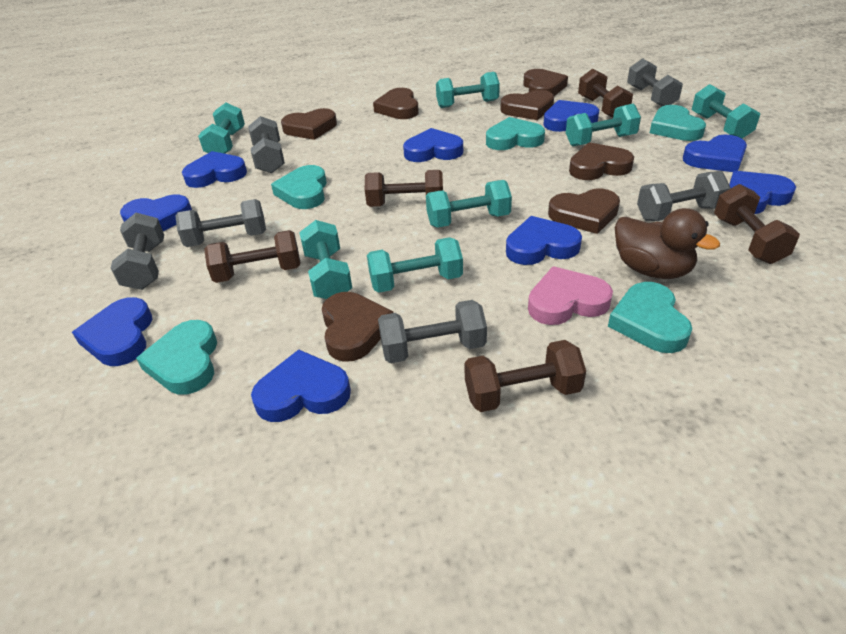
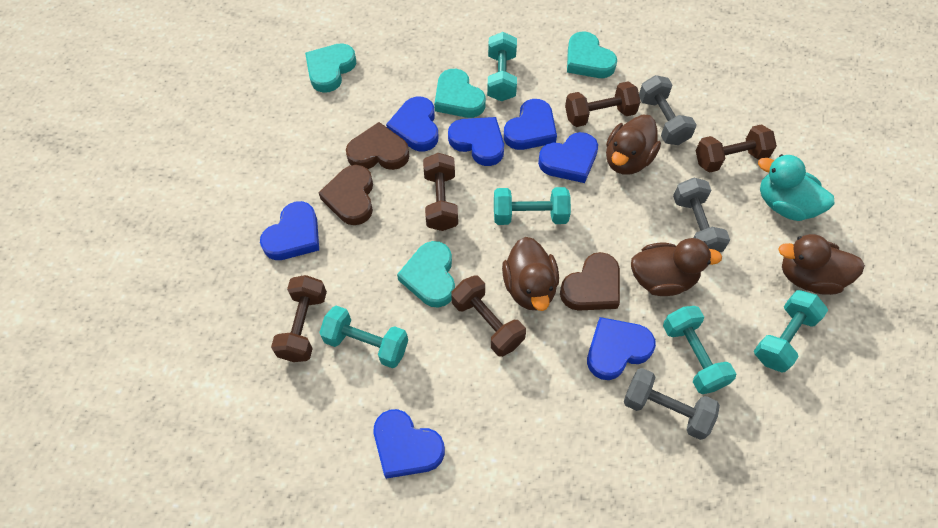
blue heart: [72,297,152,366] [120,194,192,231] [182,151,247,188] [251,349,351,422] [403,128,463,162] [506,216,582,265] [543,100,599,132] [683,135,747,172] [729,171,796,214] = 9 -> [260,201,319,260] [374,409,445,479] [386,97,439,152] [448,117,504,166] [504,99,557,150] [538,132,598,183] [587,317,656,380] = 7
brown duck: [615,208,720,279] = 1 -> [502,237,559,311] [606,115,661,175] [631,238,722,296] [778,234,865,295] = 4
brown heart: [281,108,337,140] [322,292,393,362] [373,88,419,119] [500,90,554,120] [523,69,568,96] [548,189,620,234] [569,142,634,180] = 7 -> [319,165,373,225] [346,122,409,170] [560,252,620,311] = 3
grey dumbbell: [111,213,164,290] [175,199,266,247] [248,116,285,173] [378,300,487,363] [627,58,683,106] [637,171,731,221] = 6 -> [624,368,720,440] [639,75,697,145] [673,178,730,252] = 3
pink heart: [528,266,613,325] = 1 -> none = 0
turquoise duck: none = 0 -> [758,154,835,221] = 1
turquoise dumbbell: [198,103,245,154] [299,220,352,299] [367,237,463,293] [426,180,512,228] [436,72,500,108] [566,104,641,146] [692,84,760,139] = 7 -> [319,305,408,368] [487,32,517,101] [494,187,571,225] [663,306,736,394] [754,290,828,372] = 5
turquoise heart: [136,320,217,395] [271,165,327,209] [486,117,545,150] [608,282,692,353] [650,105,706,141] = 5 -> [305,43,356,93] [397,241,455,308] [434,69,486,118] [567,32,617,78] = 4

